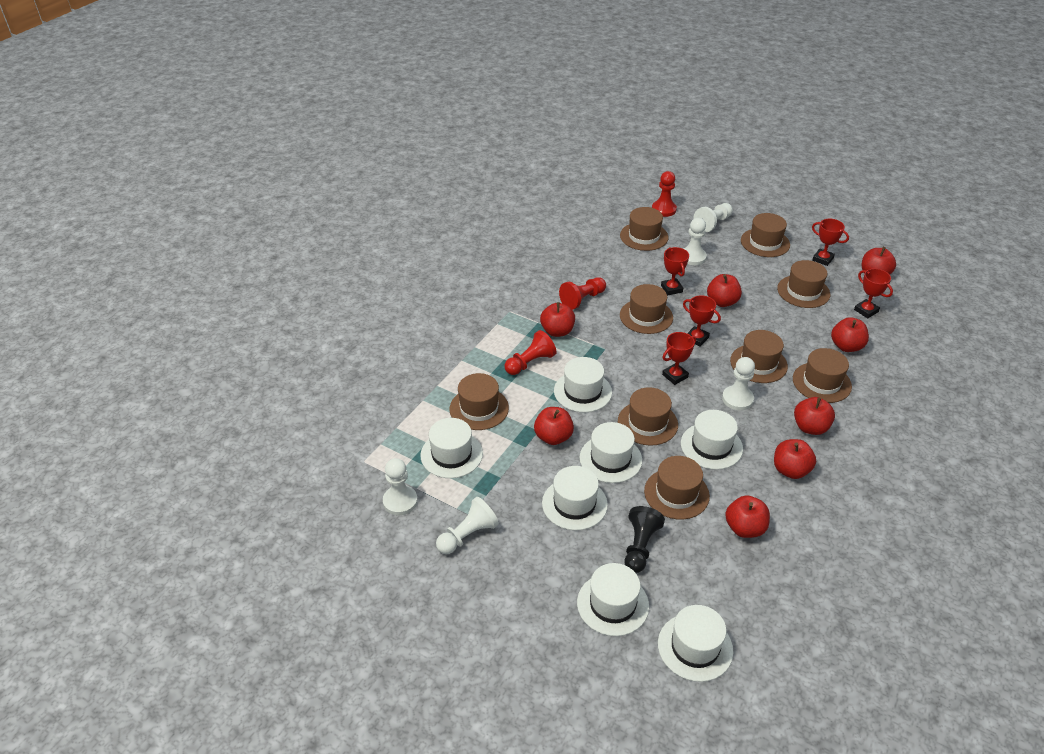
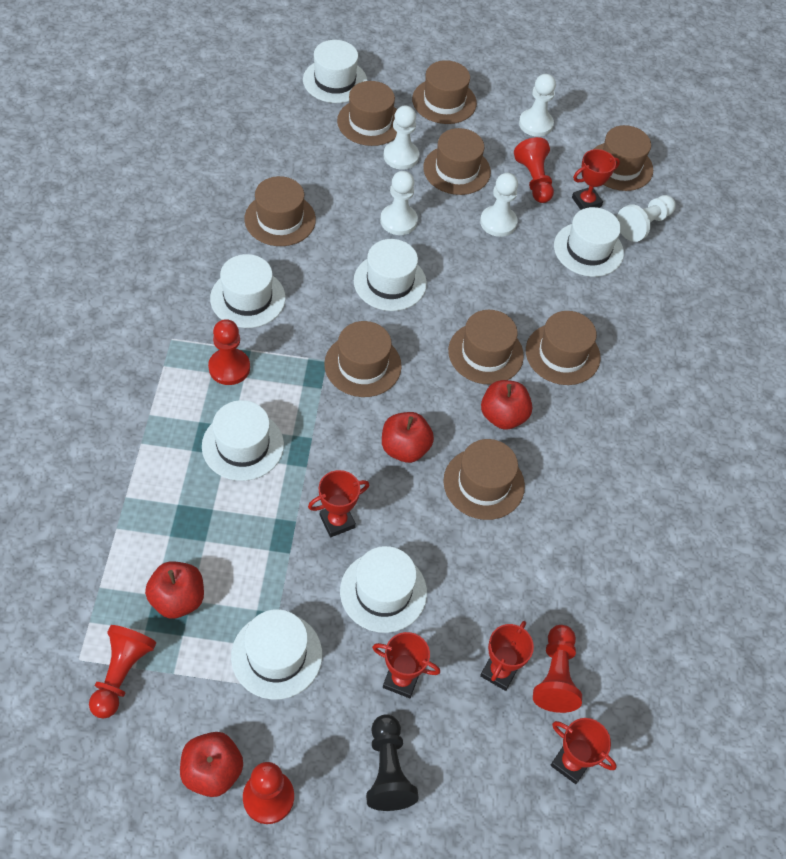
red apple: [534,407,574,445] [540,302,575,337] [707,274,742,307] [725,495,770,538] [774,439,816,479] [794,397,835,435] [831,317,869,352] [862,247,896,275] = 8 -> [145,561,204,619] [180,732,243,797] [382,412,434,463] [481,380,532,430] = 4
red pawn: [504,330,557,375] [559,277,606,310] [652,171,677,217] = 3 -> [89,625,156,719] [208,319,250,385] [243,762,294,824] [514,137,554,203] [533,625,582,713] = 5

